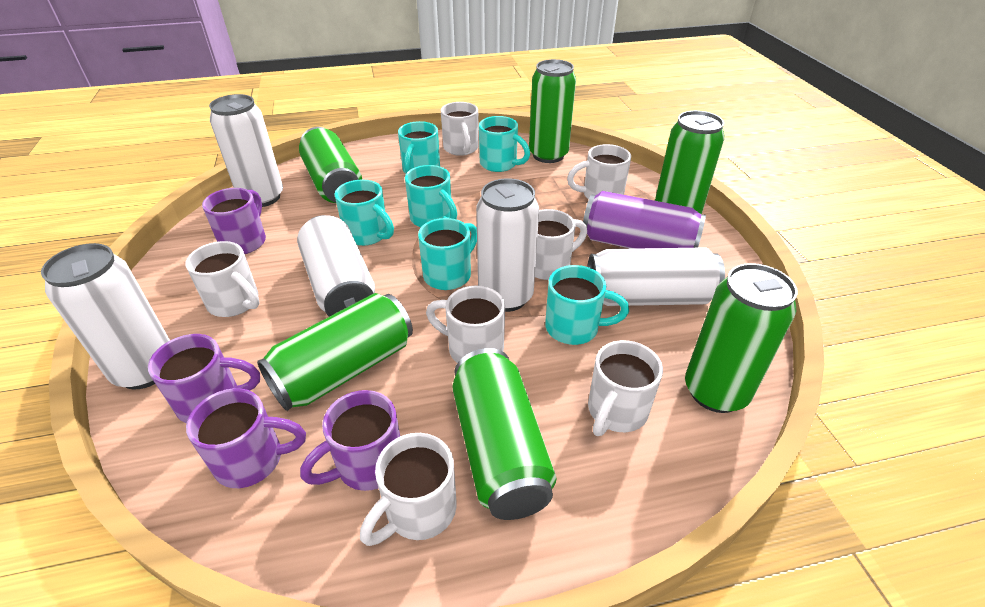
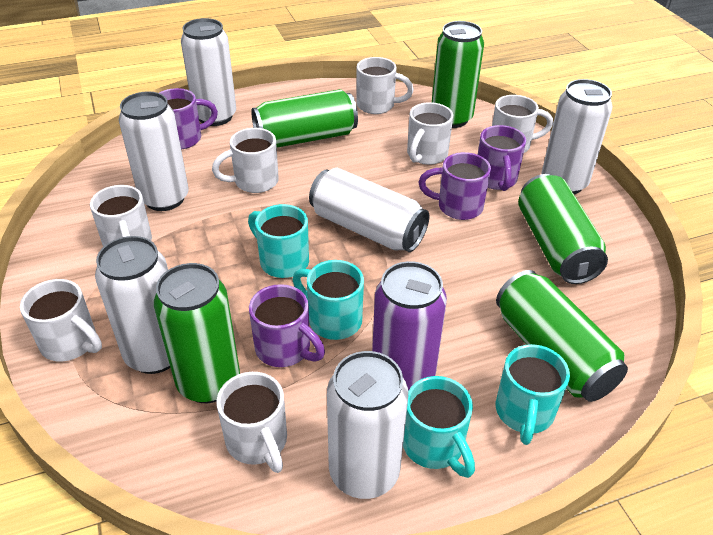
green can: [257,293,413,411] [299,127,362,203] [452,348,557,520] [529,59,576,163] [655,111,725,214] [685,263,798,413] = 6 -> [154,263,240,403] [251,89,358,148] [432,21,484,128] [496,270,628,402] [518,174,608,284] = 5
turquoise mug: [335,180,394,246] [398,121,440,174] [405,165,457,227] [418,218,477,290] [479,116,530,172] [545,265,629,345] = 6 -> [248,204,309,278] [293,260,364,340] [403,376,475,478] [496,344,570,445] = 4
white can: [41,243,170,389] [209,94,283,207] [297,215,375,317] [476,178,539,312] [587,247,725,306] = 5 -> [95,236,170,374] [119,91,189,211] [181,18,236,126] [309,168,429,252] [327,351,408,499] [541,79,613,194] = 6

